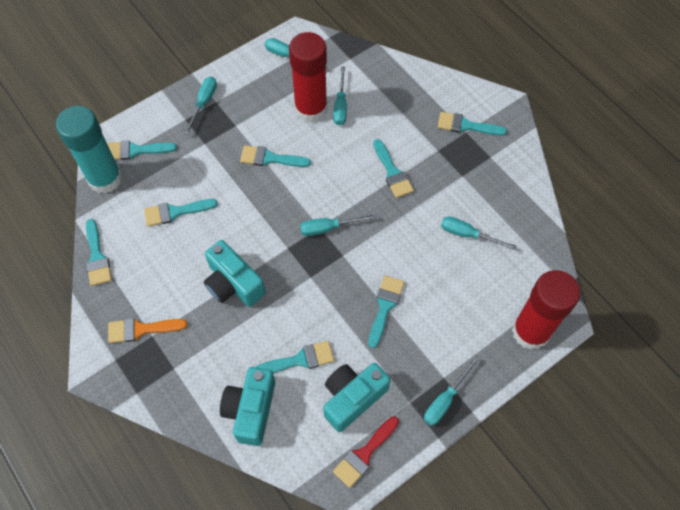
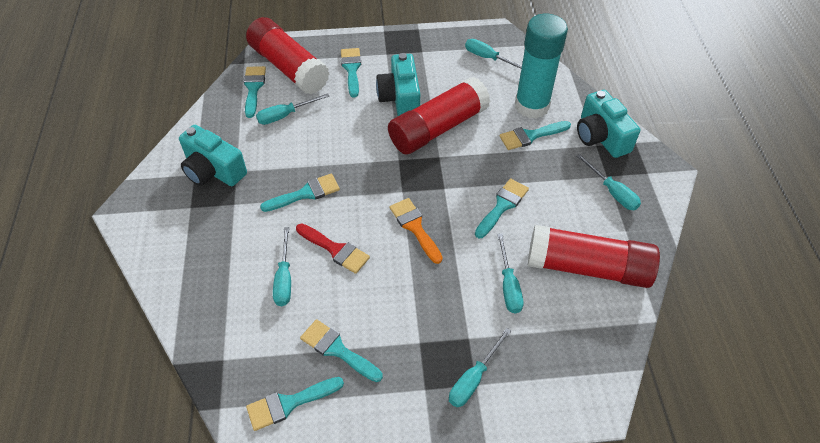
red glue stick: [289,32,327,123] [512,270,580,350] = 2 -> [246,17,330,95] [388,77,490,155] [528,225,660,288] = 3
turquoise brush: [86,219,112,286] [107,140,177,160] [144,199,218,227] [240,145,311,167] [256,341,334,373] [368,276,405,348] [373,139,414,198] [438,112,507,136] = 8 -> [243,66,266,118] [246,377,344,431] [260,174,340,212] [300,319,383,382] [341,48,361,98] [475,179,529,238] [500,121,571,150] = 7

